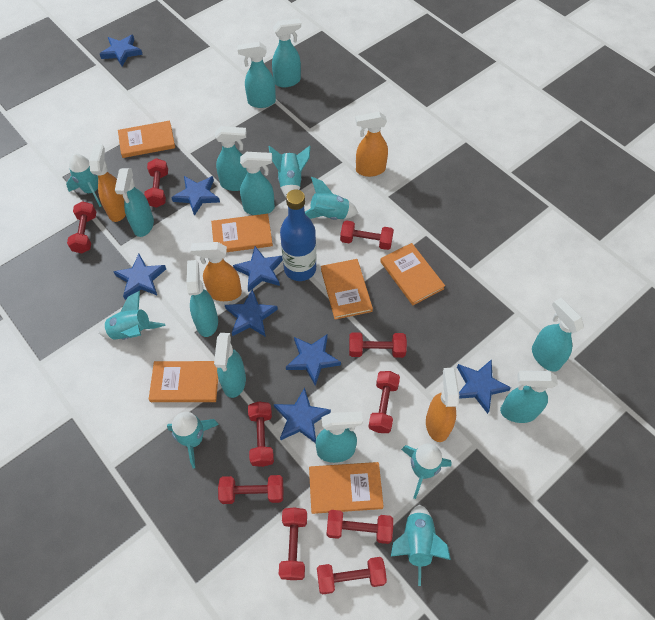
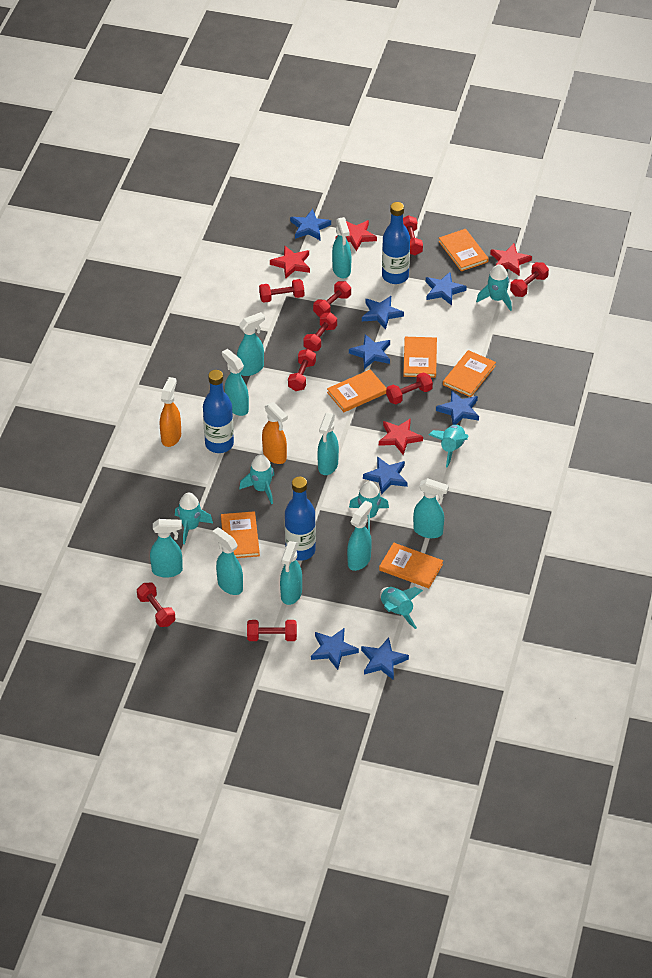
blue bottle: [280,190,316,281] = 1 -> [203,370,234,453] [285,477,316,561] [382,202,410,284] = 3
orange spray bottle: [89,144,126,222] [190,242,242,301] [355,112,388,177] [426,368,459,442] = 4 -> [160,377,181,447] [262,402,288,464] = 2
red dumbbell: [67,201,96,253] [144,158,168,208] [218,475,283,504] [248,402,274,467] [279,507,307,580] [317,557,387,594] [327,510,393,544] [340,220,394,250] [349,332,407,358] [368,371,400,433] = 10 -> [137,583,175,627] [247,620,297,641] [259,279,304,303] [288,349,316,391] [303,312,337,351] [313,281,351,317] [386,372,433,404] [403,215,423,255] [510,262,549,297] = 9
red star: none = 0 -> [270,246,310,279] [335,220,377,251] [379,418,423,455] [490,243,532,275] = 4
turquoise rocket: [66,153,101,207] [99,291,165,340] [167,412,219,468] [268,146,310,197] [305,177,358,220] [391,505,451,586] [401,443,452,499] = 7 -> [175,493,213,544] [239,454,274,504] [349,481,389,532] [380,587,423,629] [429,425,468,468] [476,264,512,311] = 6
turquoise spray bottle: [115,168,154,237] [186,260,218,337] [214,333,246,398] [215,126,247,191] [238,42,276,108] [240,152,275,215] [272,19,301,87] [316,411,363,463] [500,371,558,423] [532,298,584,372] = 10 -> [150,519,183,578] [212,527,243,595] [222,349,249,416] [237,312,265,376] [280,541,302,605] [317,413,339,475] [332,217,351,278] [347,500,372,571] [413,478,449,538] = 9

